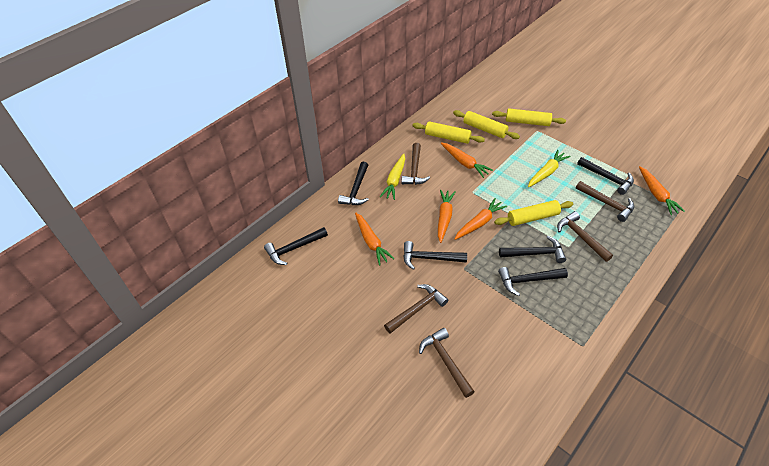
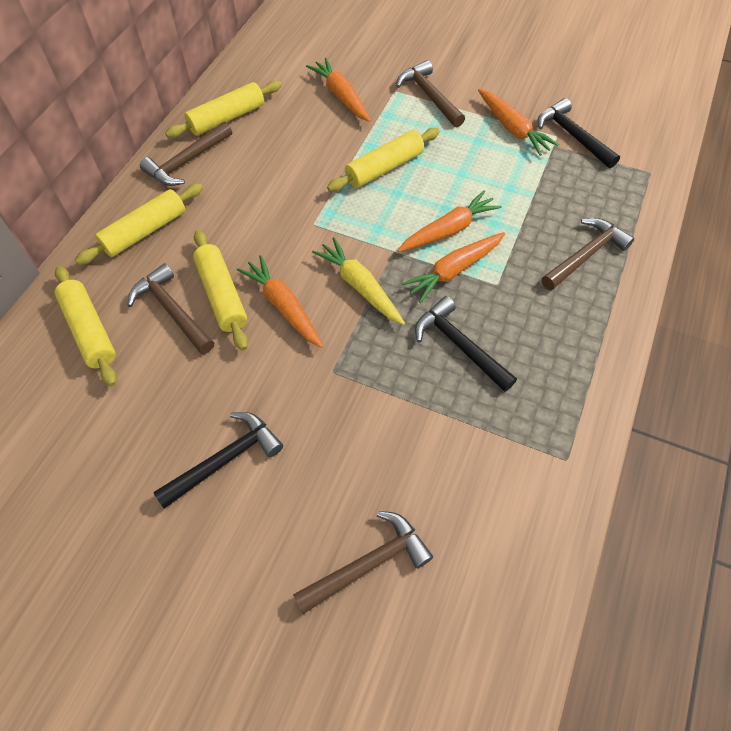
black hammer: [264,227,328,265] [338,162,369,205] [403,241,467,270] [498,267,568,296] [499,236,566,263] [577,157,634,195] = 6 -> [153,412,283,509] [415,296,517,392] [537,98,620,168] = 3
yellow carrot: [380,154,405,200] [528,150,571,187] = 2 -> [312,237,405,325] = 1
yellow rolling pin: [412,121,485,144] [453,110,520,139] [492,108,566,126] [494,200,573,226] = 4 -> [55,266,117,387] [75,183,203,265] [165,81,282,138] [193,230,248,351] [327,128,440,192] = 5

